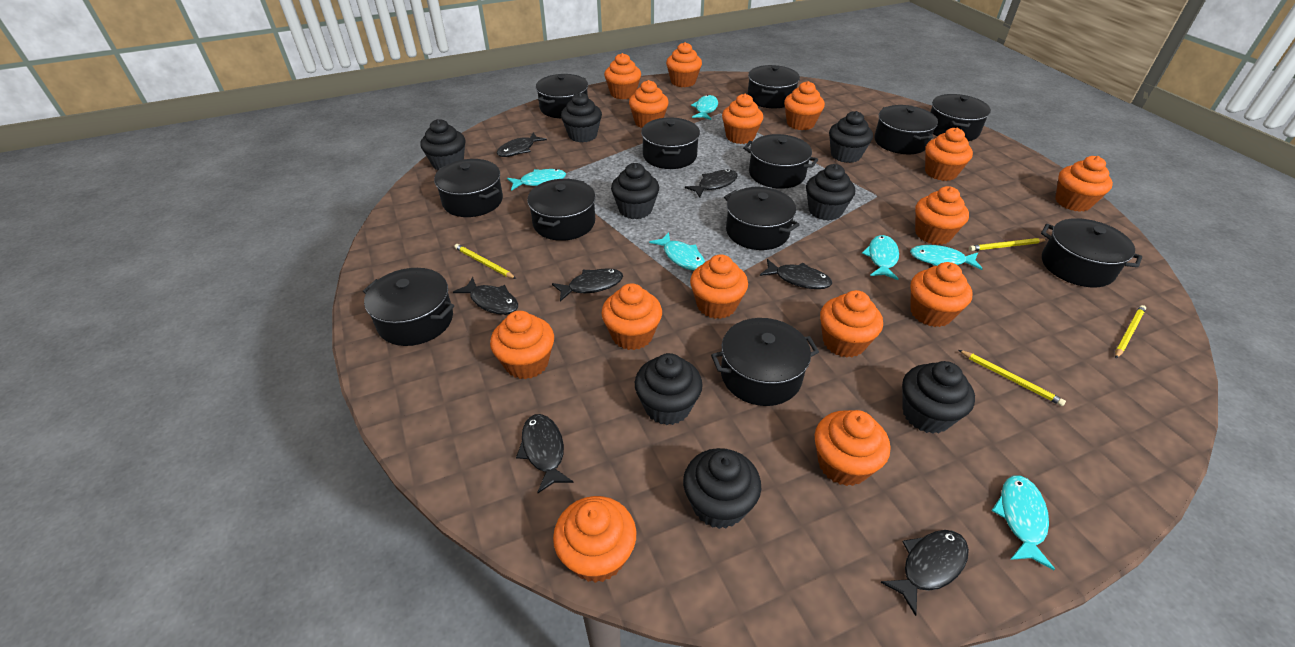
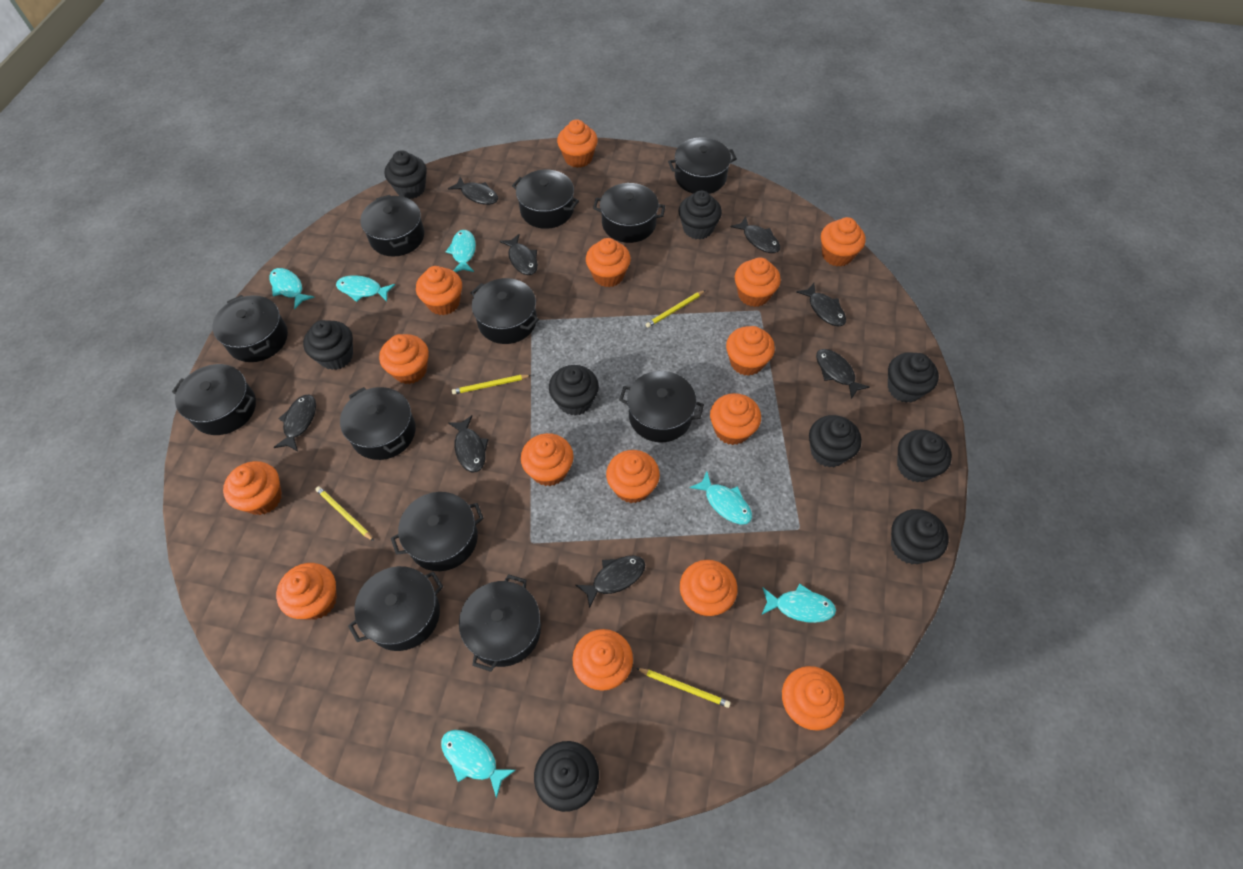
black cupcake: [420,119,466,171] [561,92,602,143] [611,163,659,219] [635,353,703,425] [683,448,761,529] [806,164,855,221] [829,111,873,163] [902,361,975,434] = 8 -> [303,320,353,370] [385,150,427,199] [534,741,599,812] [549,365,599,416] [679,191,722,240] [809,415,861,468] [888,352,939,403] [891,509,949,564] [897,429,952,483] = 9
black fish: [453,277,518,315] [497,133,547,157] [516,414,574,493] [552,268,623,302] [685,169,738,197] [760,259,832,289] [880,530,969,616] = 7 -> [273,395,316,452] [448,177,498,205] [448,415,489,473] [500,234,538,275] [576,556,645,609] [731,216,780,253] [796,283,846,327] [816,349,870,399] = 8

